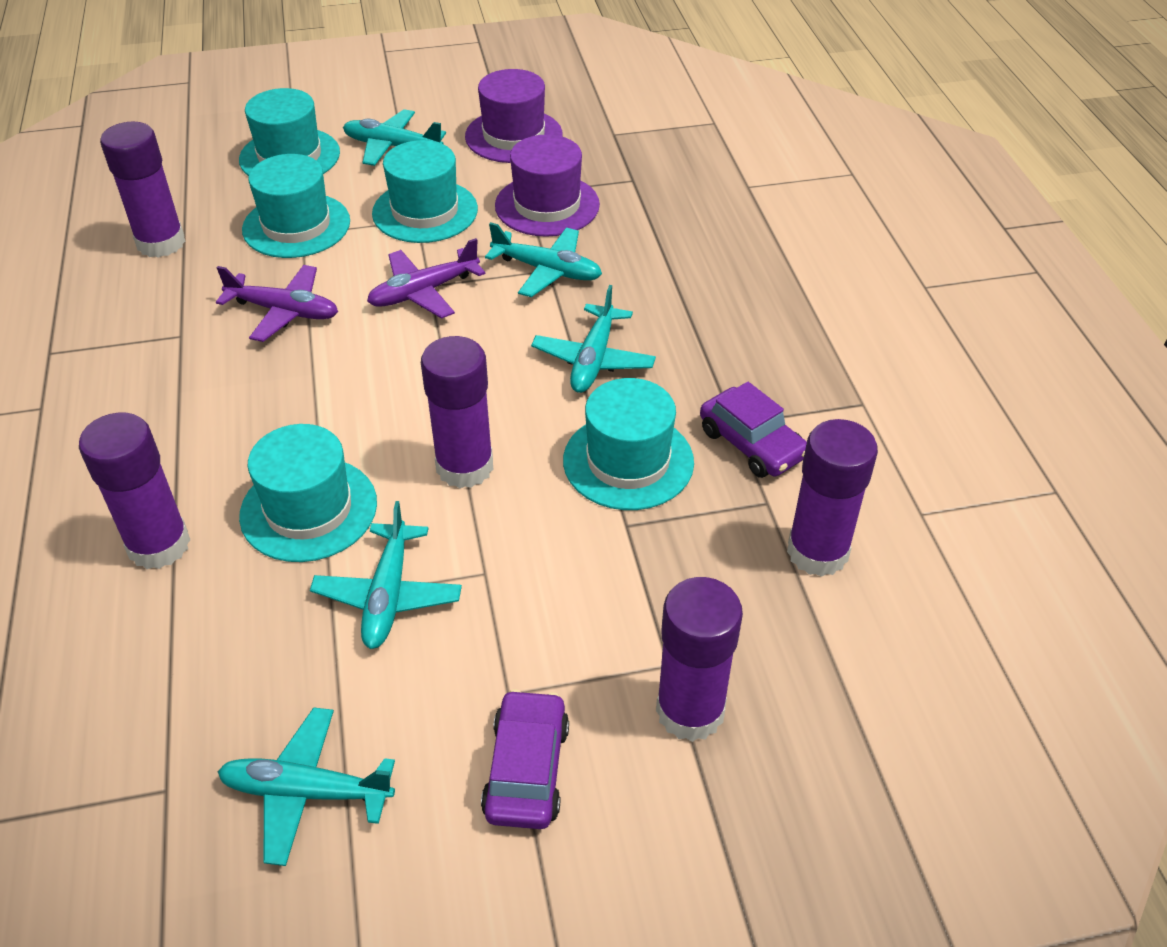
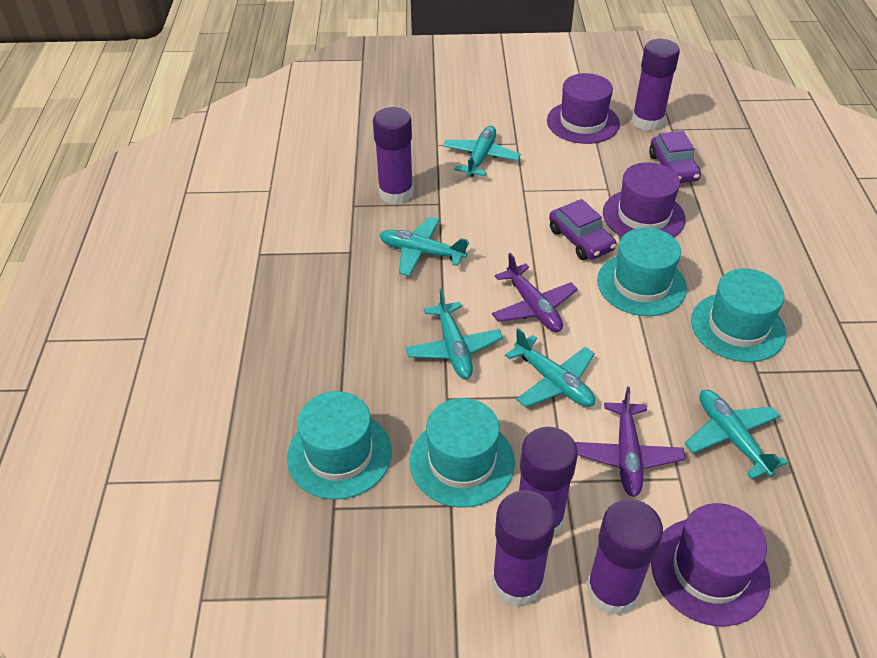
purple hat: [465,69,563,163] [495,135,600,237] = 2 -> [547,73,620,144] [603,162,685,237] [651,503,770,627] = 3
turquoise hat: [239,88,340,176] [239,424,377,562] [242,154,350,258] [372,140,478,243] [563,378,694,510] = 5 -> [287,391,392,500] [410,398,515,508] [597,228,687,316] [691,268,786,362] = 4

